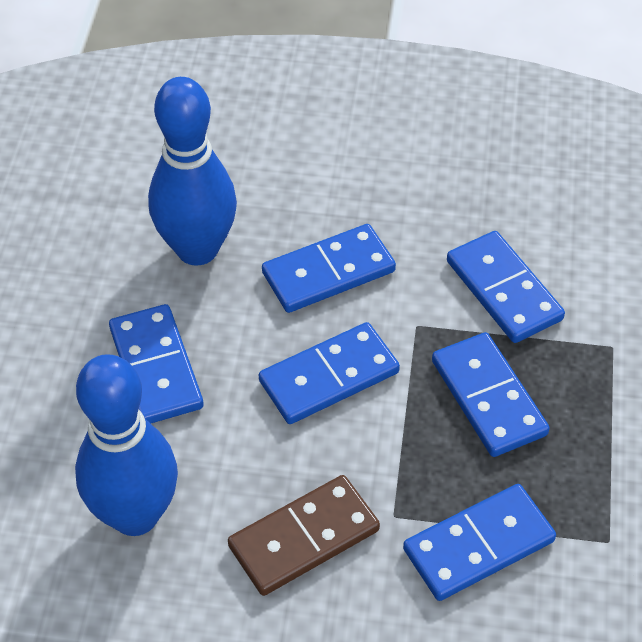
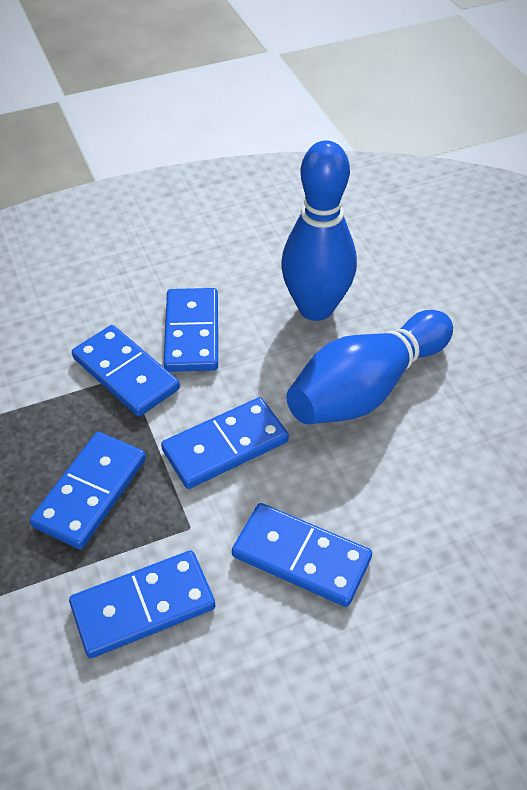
brown domino: [228,475,380,596] = 1 -> none = 0

